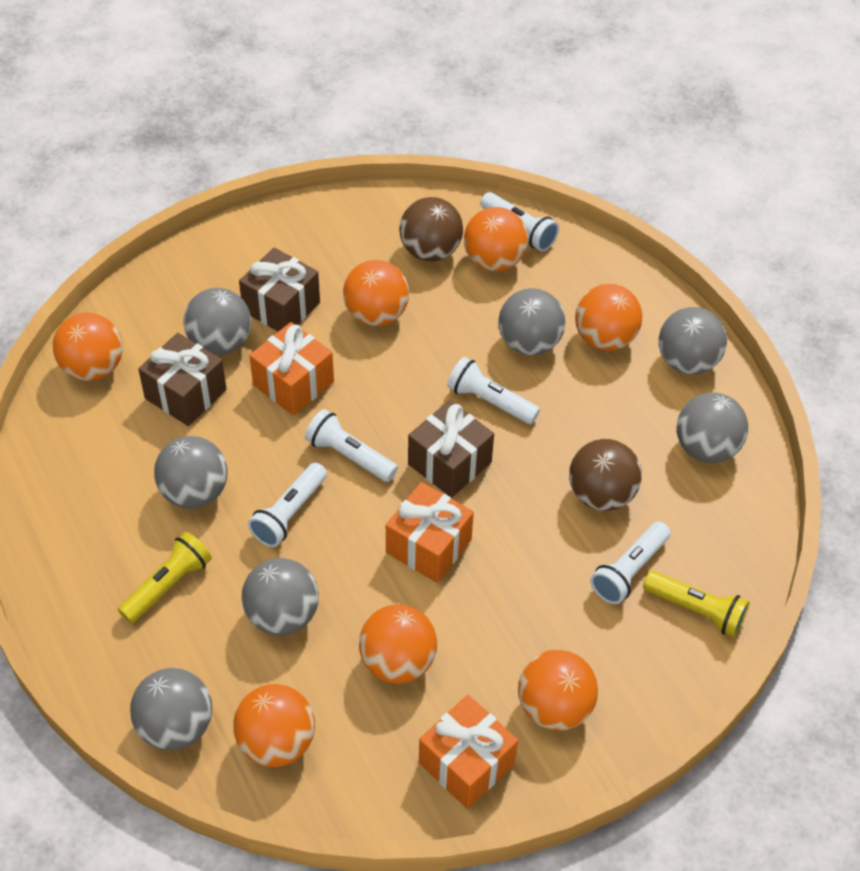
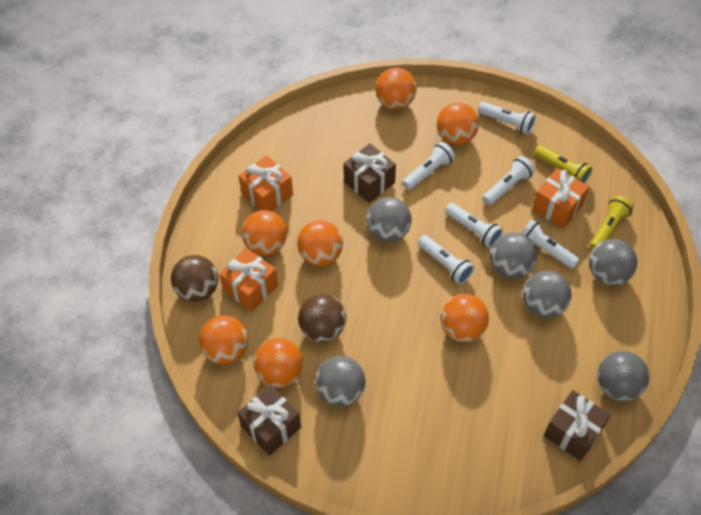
grey ball: [130,668,212,750] [154,436,228,509] [184,288,252,355] [242,558,319,636] [498,288,566,356] [659,307,727,375] [677,392,748,463] = 7 -> [315,356,365,407] [366,197,412,242] [490,233,537,279] [523,271,571,318] [589,239,637,285] [597,351,650,401] = 6
white flashlight: [248,463,327,547] [305,409,398,482] [447,357,540,424] [481,192,559,252] [590,521,671,604] = 5 -> [402,142,455,190] [418,235,474,284] [445,203,503,248] [478,102,536,135] [482,156,535,205] [521,219,580,269] = 6

